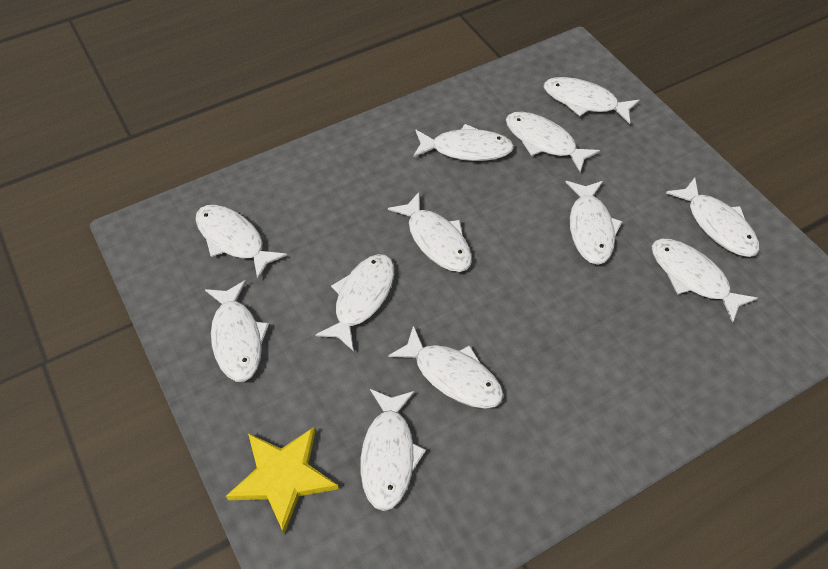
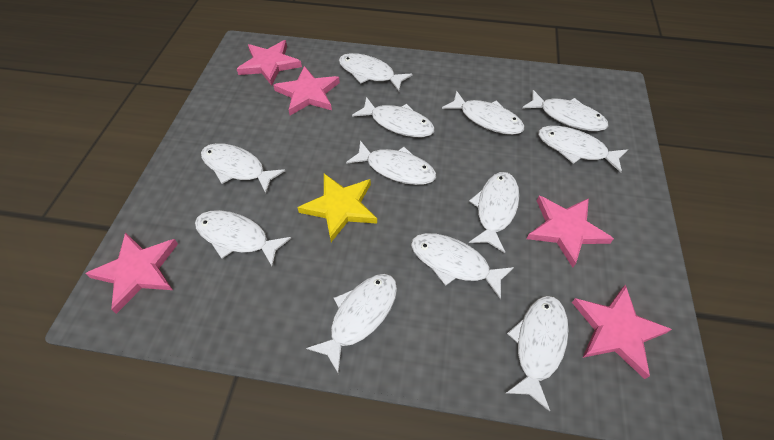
pink star: none = 0 -> [85,232,178,314] [237,40,302,86] [273,66,340,115] [526,196,614,268] [572,285,672,379] = 5

